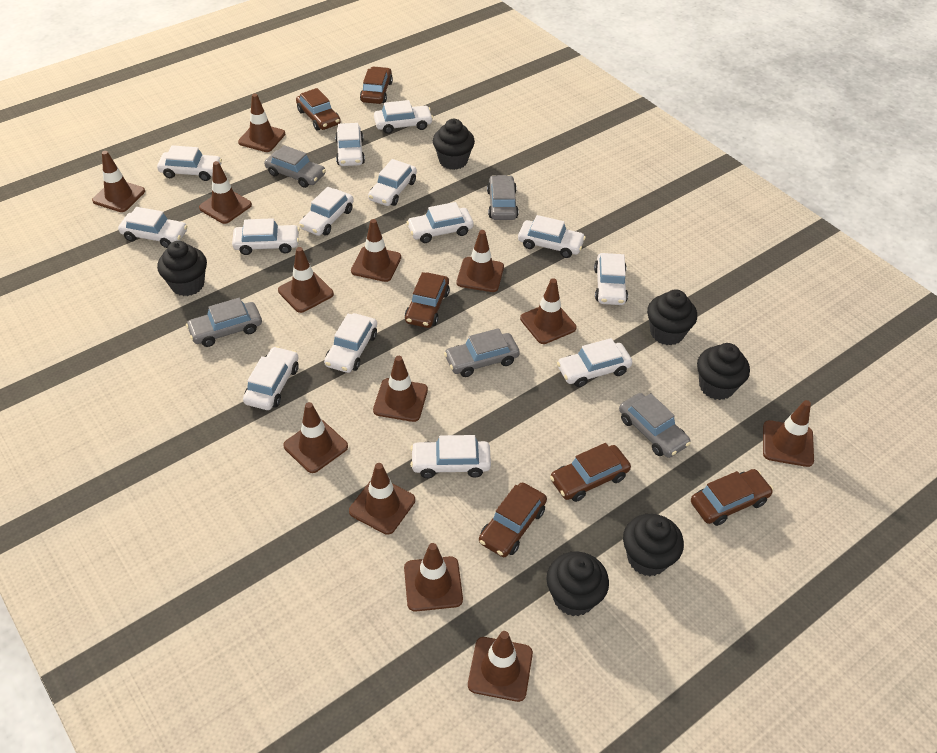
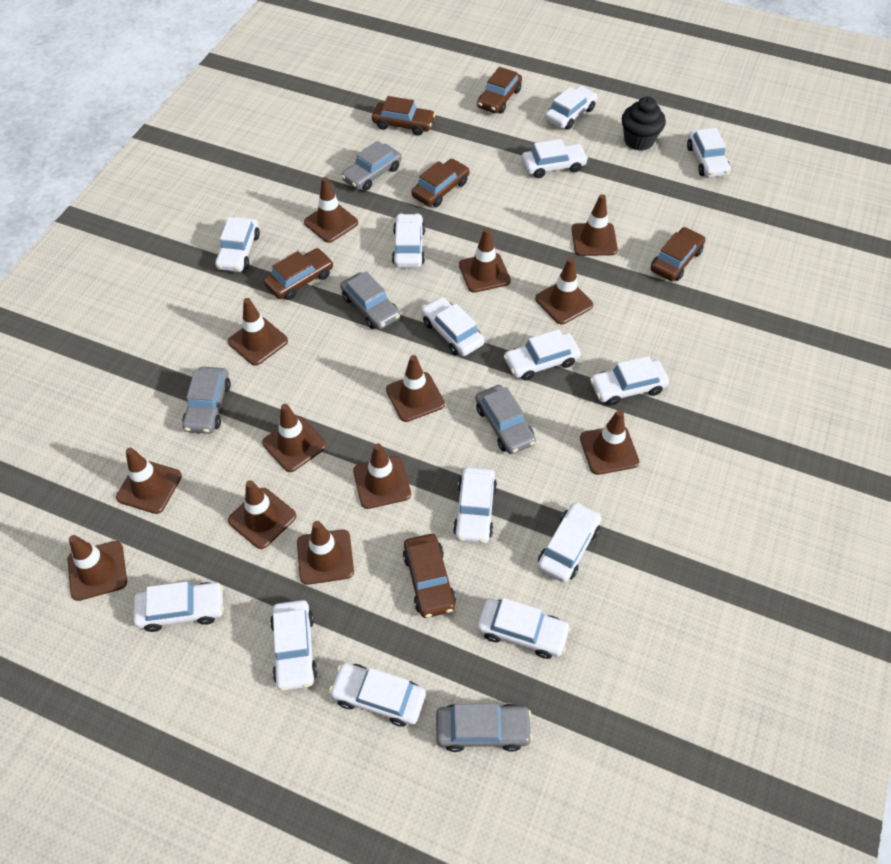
black cupcake: [157,241,207,296] [433,119,475,170] [546,551,609,616] [623,514,684,576] [647,290,697,345] [697,343,750,400] = 6 -> [622,97,666,151] = 1

